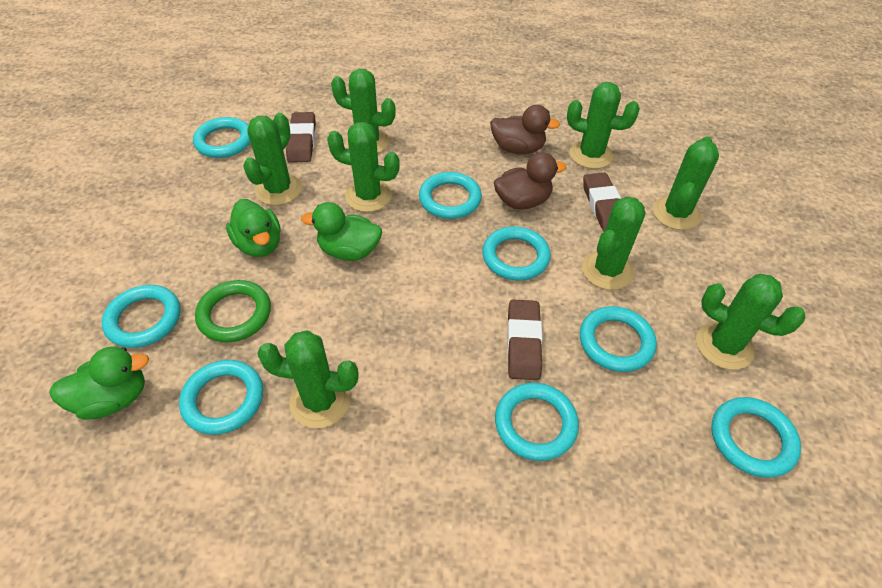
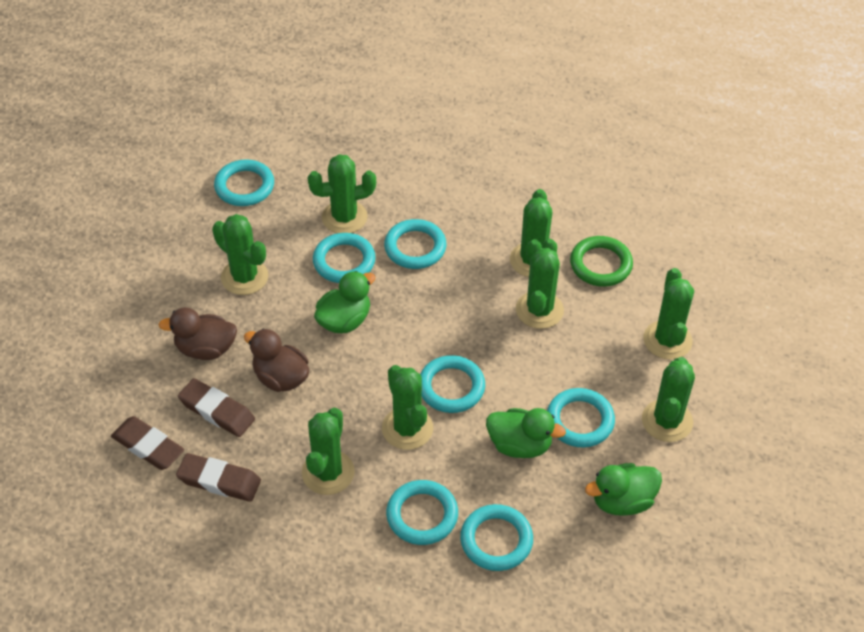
turquoise ring: [102,285,181,348] [179,360,263,435] [193,117,250,158] [419,172,482,219] [482,226,551,281] [495,383,579,461] [580,306,657,372] [711,397,801,478] = 8 -> [214,159,274,206] [313,233,376,283] [384,219,446,269] [386,480,458,545] [420,355,485,413] [460,504,533,571] [547,388,615,448] = 7

